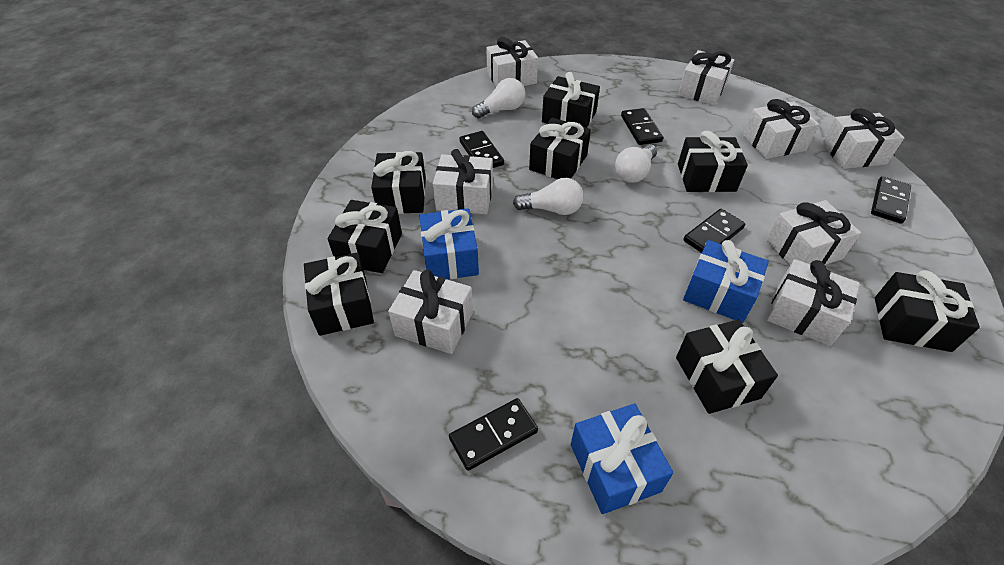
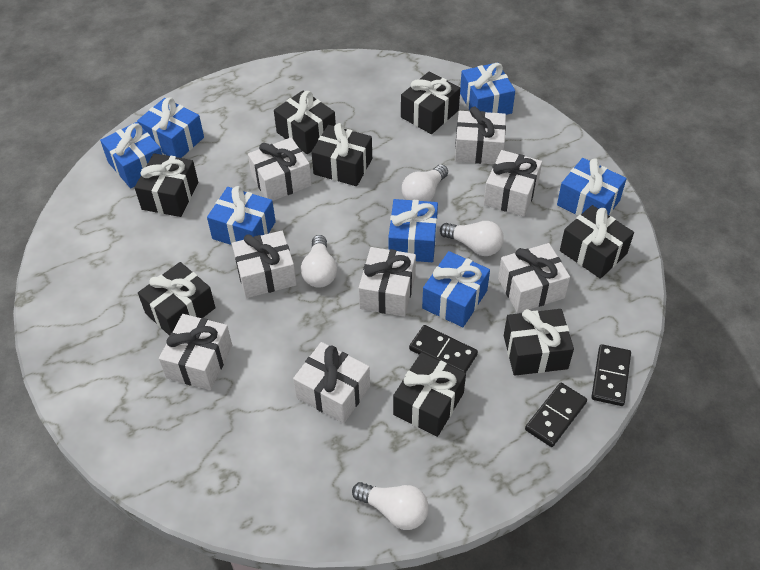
black domino: [449,398,538,471] [459,131,504,168] [621,108,663,145] [683,208,746,253] [871,176,911,224] = 5 -> [409,325,478,373] [525,383,587,447] [591,344,631,406] = 3
blue gift: [419,208,479,279] [571,404,673,514] [683,240,769,323] = 3 -> [100,122,162,188] [137,97,204,158] [207,186,276,245] [388,199,438,262] [422,251,490,327] [460,62,515,115] [557,158,627,216] = 7
white light bulb: [472,78,526,118] [513,178,584,215] [615,144,657,183] = 3 -> [301,235,337,288] [352,482,429,530] [402,164,448,202] [440,221,504,256] = 4

